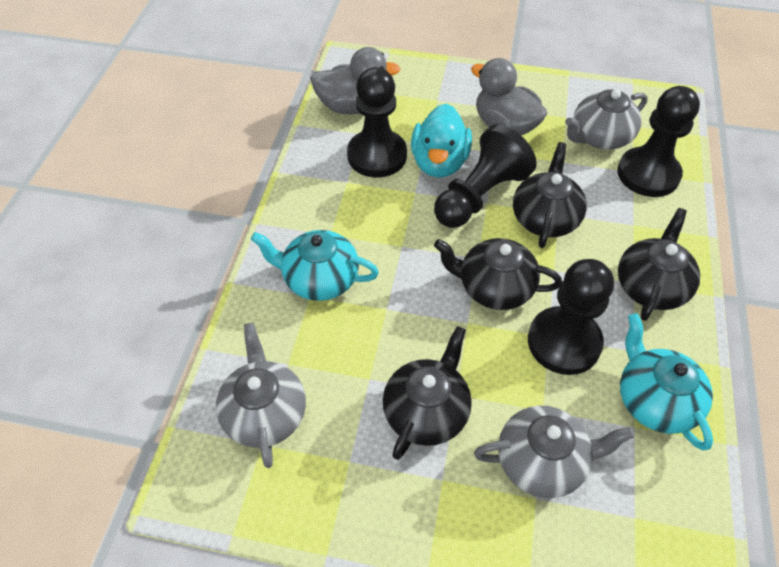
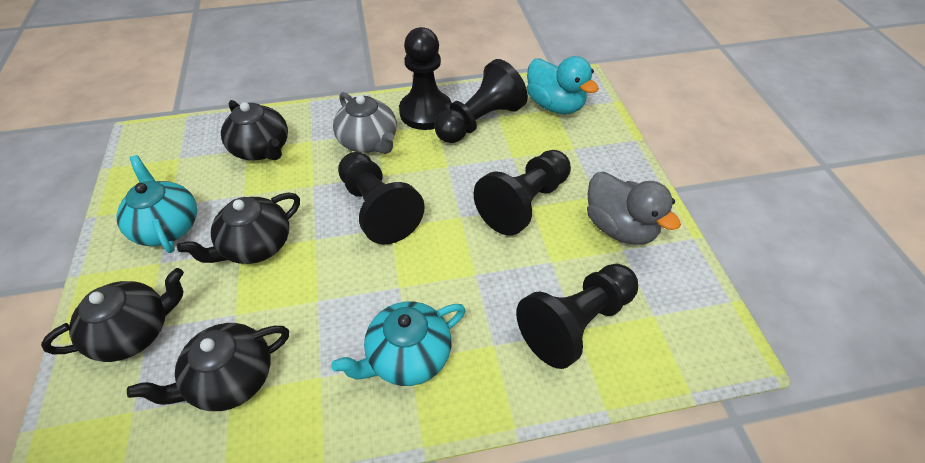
black pawn: [347,67,407,178] [434,124,537,228] [528,259,614,375] [617,86,700,197] = 4 -> [338,152,425,244] [399,27,452,130] [434,59,528,143] [474,150,571,236] [516,264,638,369] = 5
grey duck: [310,47,400,115] [471,58,547,135] = 2 -> [587,172,681,245] = 1
grey teapot: [216,323,306,468] [474,405,634,498] [565,89,648,149] = 3 -> [333,92,397,154] = 1

